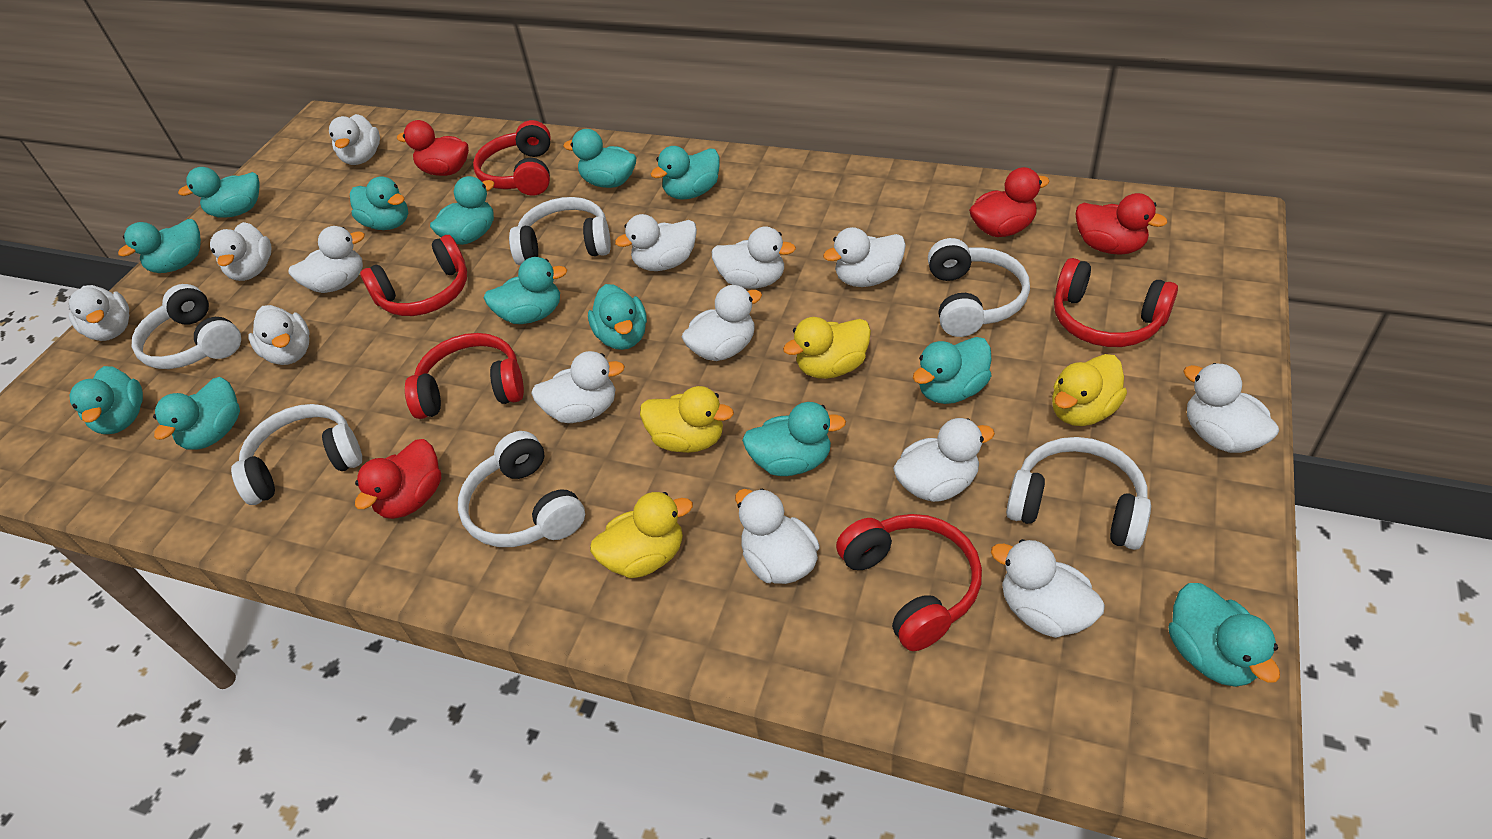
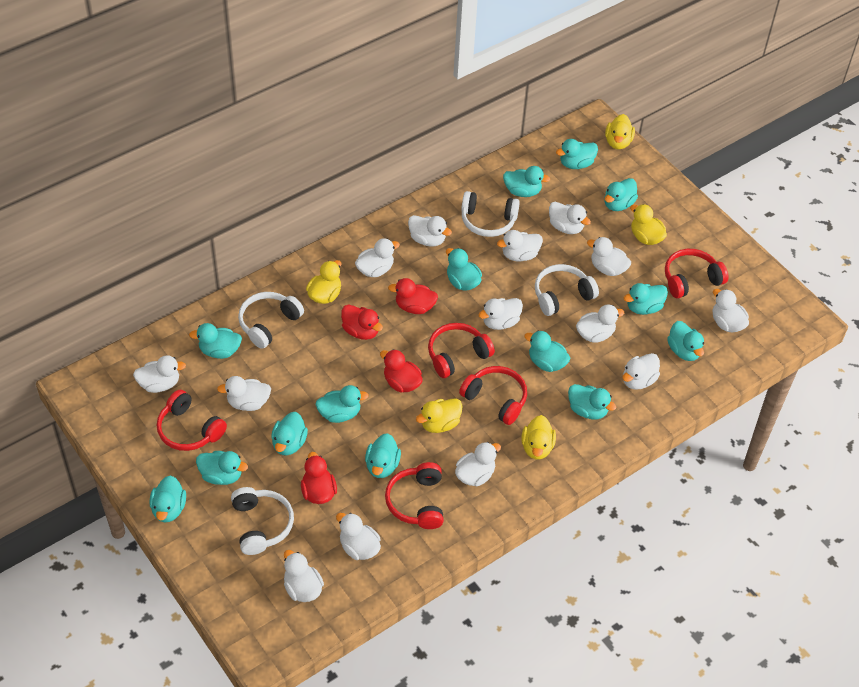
turquoise duck: [69,366,143,434] [118,219,201,273] [153,377,240,450] [178,167,259,218] [350,176,408,230] [430,176,495,245] [484,257,567,324] [563,129,636,188] [588,284,647,350] [651,146,720,200] [742,402,846,476] [913,337,992,404] [1169,583,1280,687] = 13 -> [150,475,186,523] [189,323,242,359] [196,451,248,485] [271,412,308,455] [315,385,369,423] [365,433,401,478] [446,248,482,291] [503,166,550,197] [524,331,570,372] [556,139,598,169] [568,384,616,419] [604,178,638,211] [624,283,668,315] [667,321,704,361] = 14
white headphones: [132,284,241,369] [231,404,362,505] [458,431,585,547] [509,197,611,265] [928,238,1030,337] [1006,437,1151,550] = 6 -> [231,487,294,555] [238,292,304,349] [461,191,520,237] [535,264,599,316] = 4
yellow duck: [590,492,693,578] [640,386,734,453] [783,317,871,379] [1052,354,1127,426] = 4 -> [306,260,342,304] [416,398,463,433] [521,415,556,460] [605,114,635,149] [630,204,667,245] = 5

